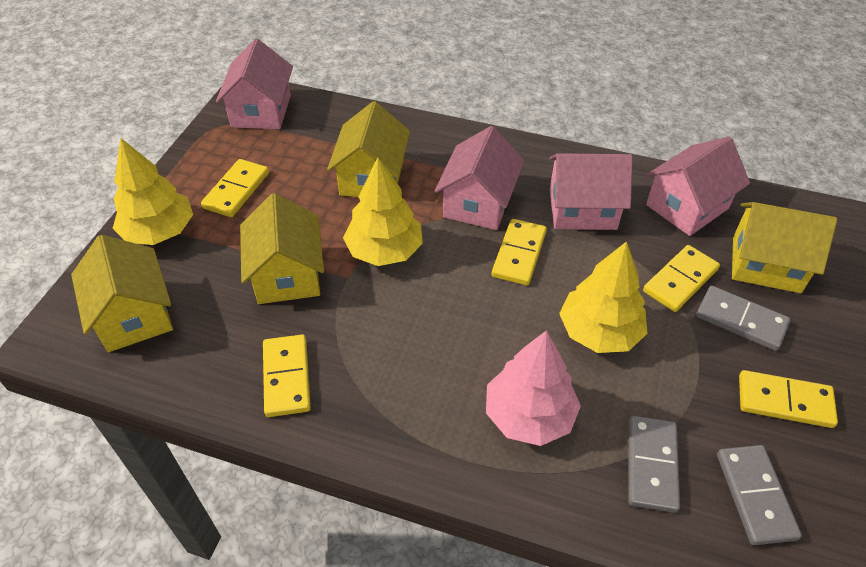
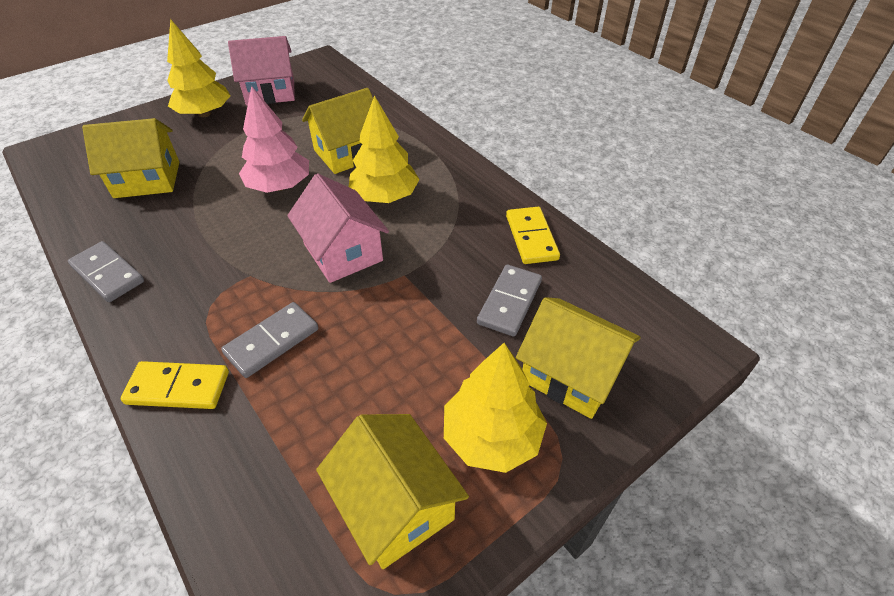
pink house: [216,39,293,129] [435,126,525,230] [549,153,633,230] [646,137,750,236] = 4 -> [228,36,295,105] [287,173,389,283] = 2
yellow domino: [201,159,269,217] [263,335,311,417] [492,219,547,285] [643,245,720,312] [739,370,838,428] = 5 -> [121,361,229,409] [506,207,560,264] = 2

